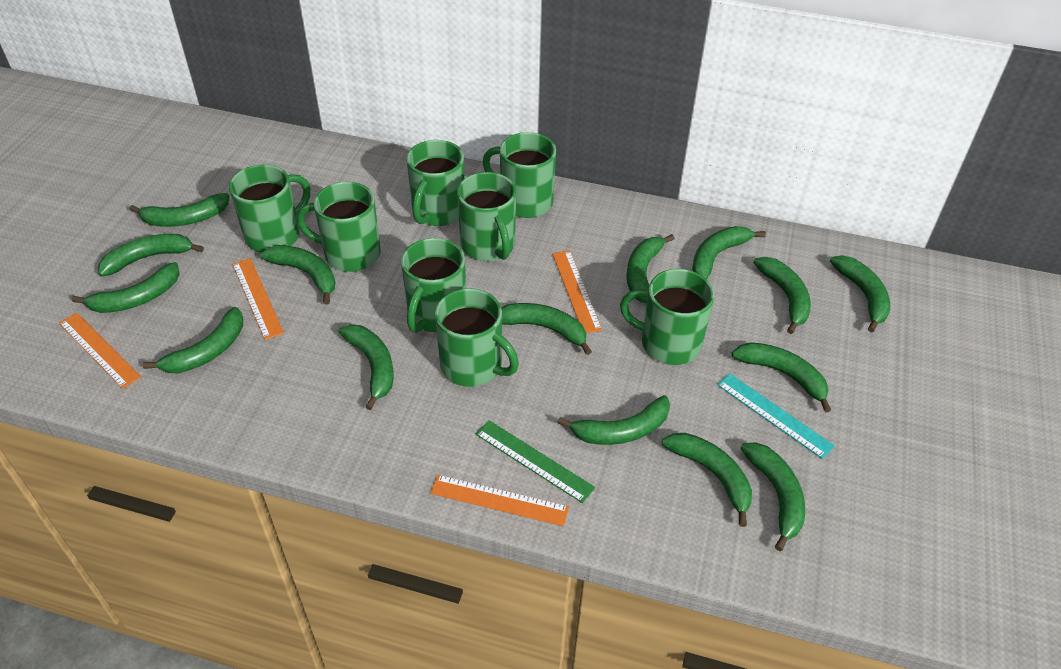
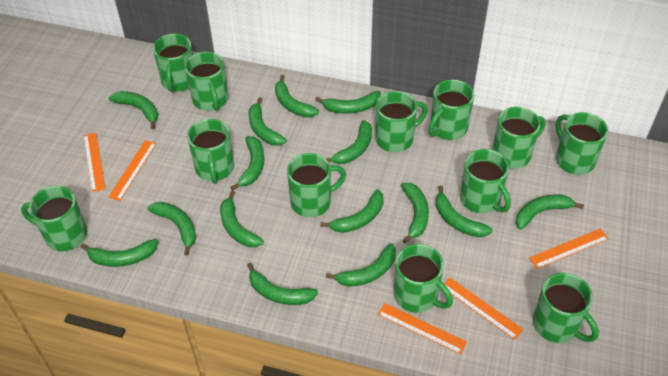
green mug: [229,164,310,253] [297,182,381,272] [401,238,466,333] [407,140,465,226] [435,288,519,387] [457,172,516,261] [483,132,556,218] [620,269,714,365] = 8 -> [21,186,87,251] [153,34,193,92] [185,52,229,111] [187,119,234,184] [287,153,346,217] [375,91,428,152] [394,244,453,313] [428,80,474,140] [460,149,511,213] [492,107,546,169] [533,273,599,343] [555,112,608,175] = 12
green ruler: [476,420,595,503] = 1 -> none = 0
orange ruler: [59,313,141,389] [232,258,284,340] [430,475,569,526] [552,250,602,333] = 4 -> [83,133,105,192] [108,140,156,201] [378,303,467,354] [444,278,524,340] [529,228,609,269] = 5
turquoise ruler: [717,373,835,459] = 1 -> none = 0

